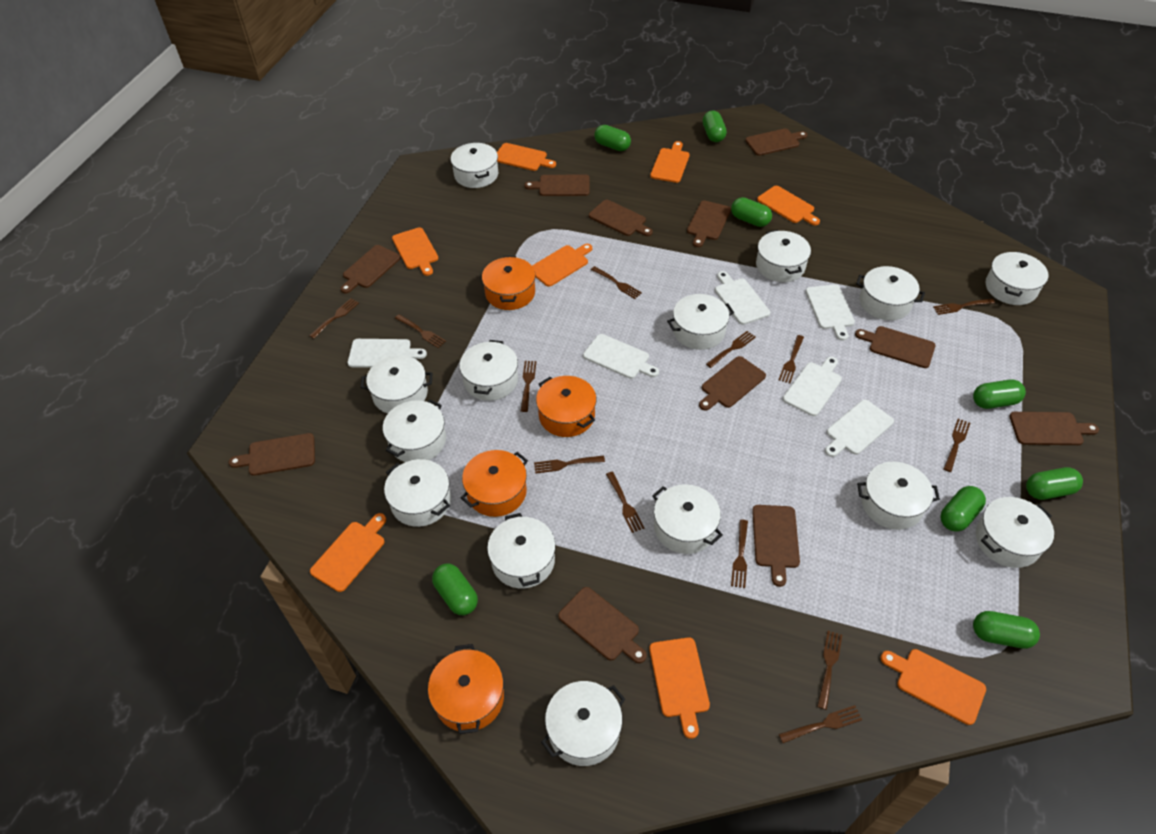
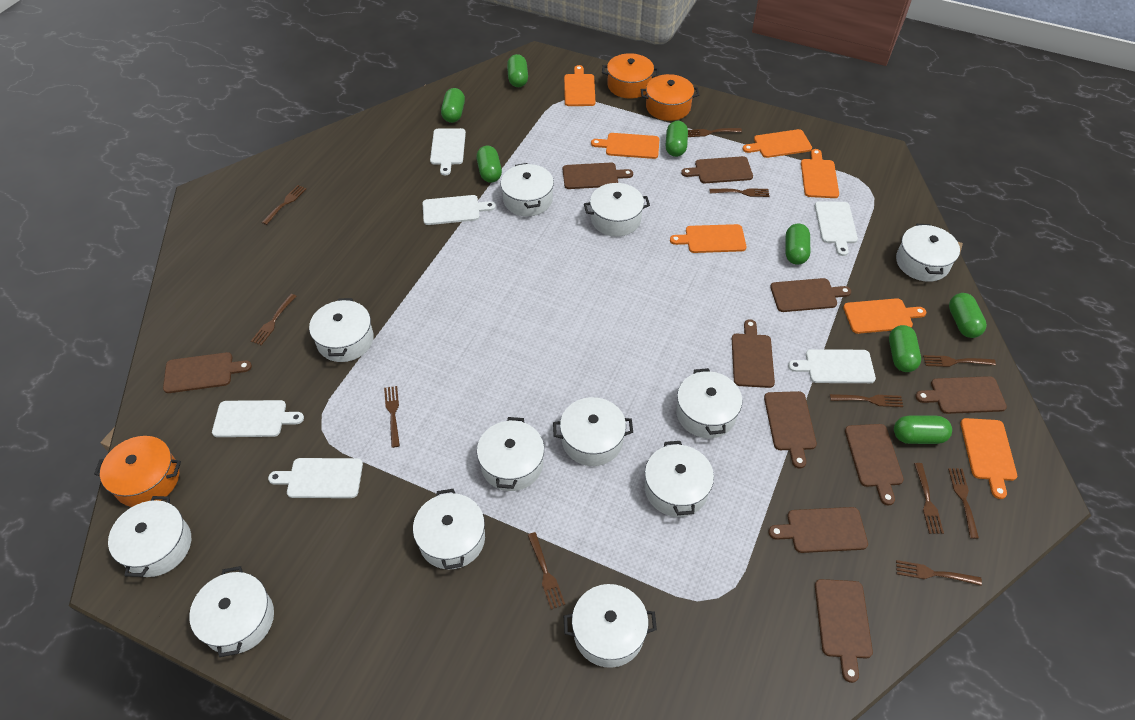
brown cutting board: [229,433,315,476] [340,245,401,293] [524,175,590,196] [558,587,647,663] [589,200,653,236] [687,201,731,247] [699,356,766,411] [745,129,808,156] [752,505,800,587] [855,326,936,368] [1009,412,1099,445] = 11 -> [163,352,252,393] [563,163,633,189] [681,156,753,183] [732,319,775,388] [764,391,817,468] [769,507,868,553] [770,278,851,312] [815,579,873,683] [845,424,904,505] [915,376,1007,414] = 10
brown fork: [309,298,359,339] [395,314,446,348] [521,361,536,412] [534,456,605,474] [591,266,642,299] [606,471,644,533] [706,331,756,368] [731,520,748,588] [779,335,804,384] [779,705,862,743] [817,631,842,710] [933,299,995,315] [944,418,970,472] = 13 -> [251,294,296,345] [262,185,306,225] [384,386,400,448] [528,532,565,609] [688,128,742,137] [710,188,769,197] [830,394,903,407] [896,560,982,586] [914,463,944,534] [923,355,996,367] [948,468,979,539] = 11
orange cutting board: [310,513,386,592] [392,227,438,276] [497,143,556,171] [532,244,592,287] [649,638,710,739] [650,141,690,183] [757,186,820,225] [881,649,986,725] = 8 -> [564,65,595,106] [591,133,659,159] [670,224,746,253] [743,129,812,158] [801,149,839,198] [843,298,926,334] [960,418,1017,499] = 7
orange pot: [428,644,504,734] [461,450,528,517] [482,256,536,310] [536,376,596,437] = 4 -> [94,436,181,507] [602,53,659,98] [641,74,699,121] = 3
white pot: [360,355,432,413] [383,399,446,462] [384,459,451,527] [451,143,498,188] [459,340,518,401] [487,513,556,588] [541,681,625,766] [652,484,723,554] [667,294,734,350] [756,230,811,282] [856,266,925,320] [857,462,940,530] [976,497,1054,568] [986,252,1049,305] = 14 -> [108,496,191,577] [189,566,274,657] [309,298,374,362] [413,489,485,570] [477,417,544,491] [501,163,554,216] [553,397,633,466] [564,584,657,668] [584,183,650,237] [645,441,714,517] [676,368,742,438] [896,224,960,282] = 12

